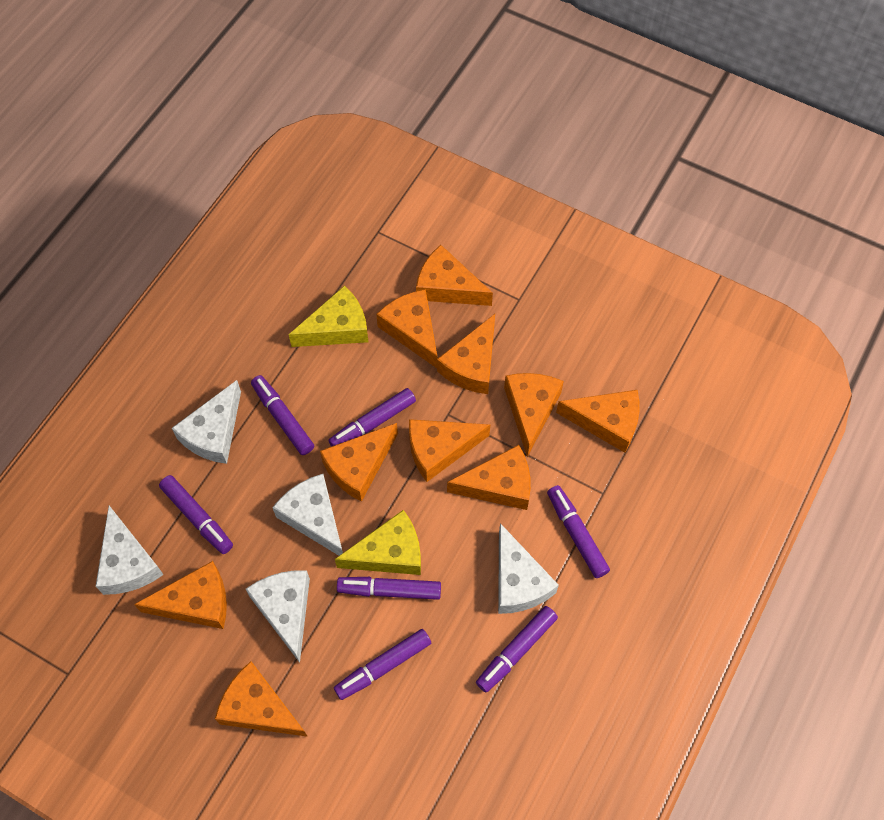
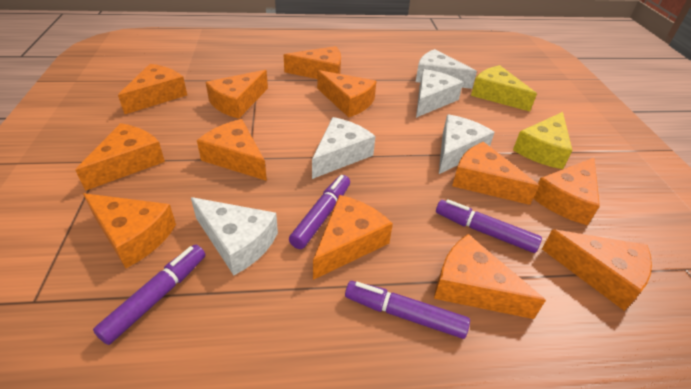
orange cheese: [134,561,227,629] [215,661,308,737] [320,423,398,502] [376,289,438,368] [409,419,490,482] [416,245,493,306] [437,314,495,394] [447,445,531,510] [504,373,564,457] [556,390,640,453] = 10 -> [76,123,165,191] [83,193,176,268] [118,64,187,114] [197,119,267,181] [206,70,268,119] [284,46,341,79] [313,195,393,280] [317,70,376,117] [434,234,546,319] [452,142,539,205] [533,158,600,225] [542,229,652,311] = 12
purple marker: [159,475,233,554] [251,375,314,455] [329,388,416,447] [334,629,431,700] [337,577,441,600] [476,606,558,692] [547,485,610,578] = 7 -> [93,245,206,345] [289,175,350,249] [345,281,470,339] [436,199,542,253] = 4

